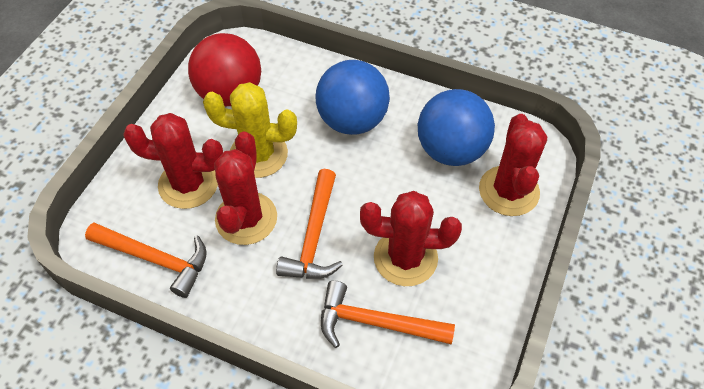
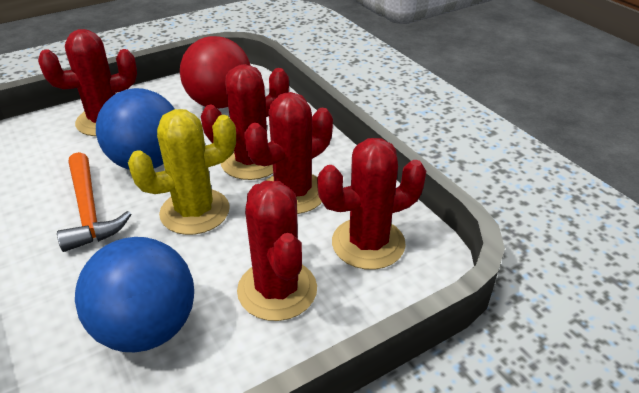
orange hammer: [85,223,207,298] [276,169,343,279] [321,280,455,348] = 3 -> [57,152,131,252] = 1
red cactus: [123,113,223,209] [214,131,277,245] [360,191,462,286] [479,114,547,216] = 4 -> [38,29,137,136] [201,64,289,180] [237,181,317,321] [245,92,333,214] [317,138,426,270] = 5

